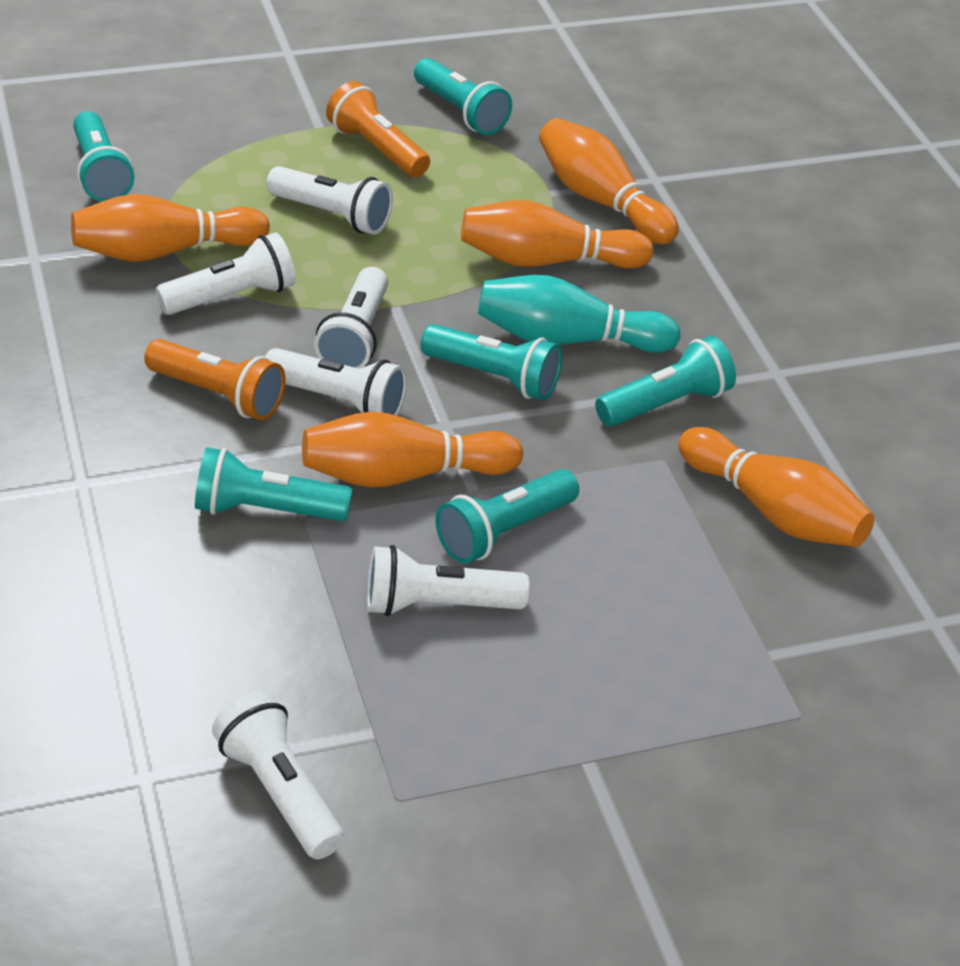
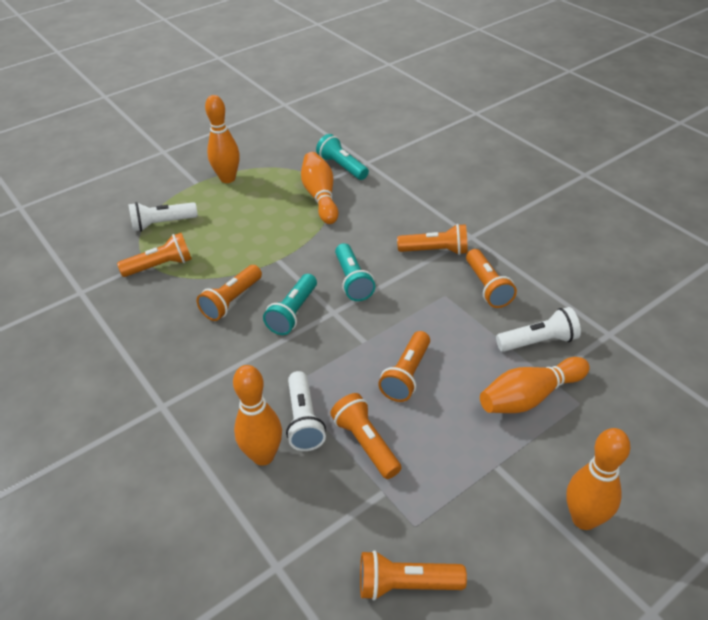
orange flashlight: [144,339,286,420] [326,81,430,178] = 2 -> [117,233,192,277] [197,265,262,321] [330,393,401,479] [360,550,467,600] [378,331,430,402] [397,224,468,255] [466,249,517,308] = 7
turquoise bowling pin: [478,275,681,353] = 1 -> none = 0
turquoise flashlight: [73,111,134,202] [195,447,353,521] [414,58,512,135] [420,324,562,400] [436,469,579,564] [595,336,736,427] = 6 -> [263,274,317,335] [316,134,369,180] [335,243,375,301] = 3
white flashlight: [156,232,296,315] [212,691,344,859] [265,348,407,416] [266,166,393,235] [314,267,388,369] [367,545,529,616] = 6 -> [128,202,198,232] [286,371,326,451] [496,307,581,352] = 3

